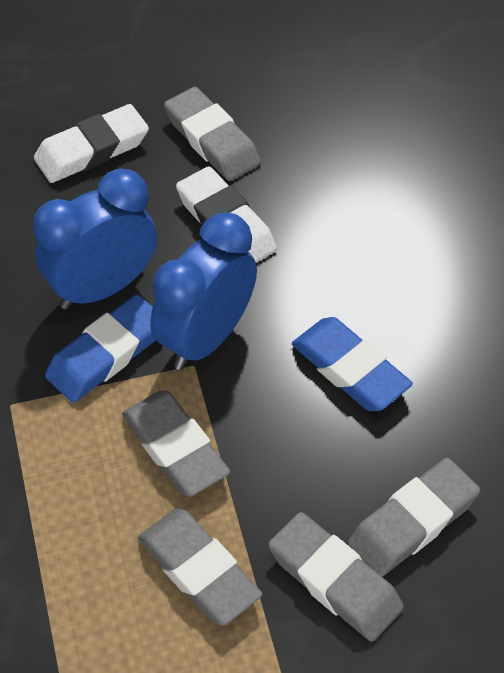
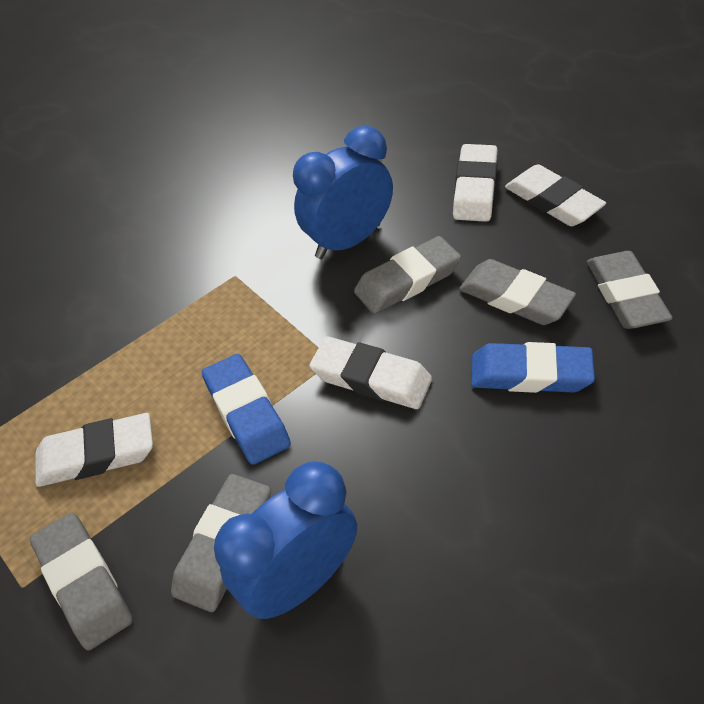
white eraser: [34,104,149,183] [176,167,277,263] = 2 -> [35,413,153,487] [309,336,432,409] [453,144,498,222] [505,164,606,226] = 4

